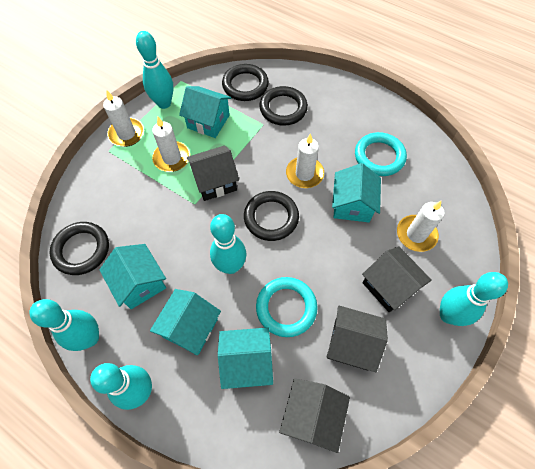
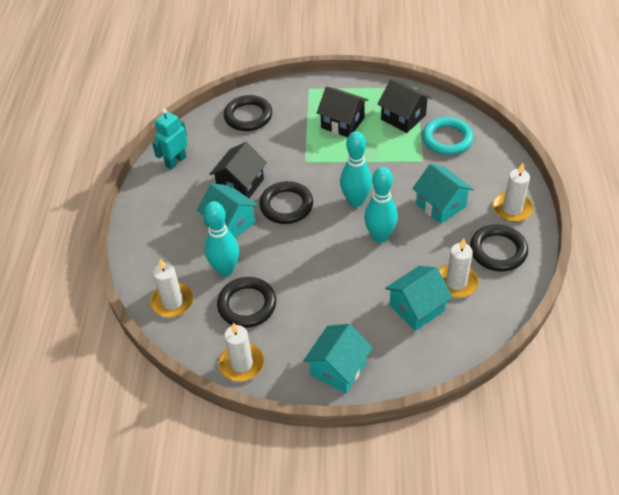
black house: [187,146,239,201] [279,378,350,453] [327,306,388,372] [362,246,432,313] = 4 -> [209,142,267,198] [317,86,368,137] [377,79,432,133] = 3
turquoise bowling pin: [29,299,99,351] [90,363,152,410] [136,31,174,109] [210,214,246,274] [440,272,508,326] = 5 -> [204,201,239,276] [340,131,372,207] [364,167,398,243] = 3
turquoise house: [99,244,166,309] [150,289,221,355] [179,86,232,138] [218,327,273,389] [332,163,381,222] = 5 -> [197,184,258,238] [303,324,373,393] [385,266,452,331] [412,164,474,224] = 4
turquoise ring: [256,277,318,337] [355,132,407,176] = 2 -> [422,117,474,155] = 1
turquoise robot: none = 0 -> [152,109,188,170] = 1

